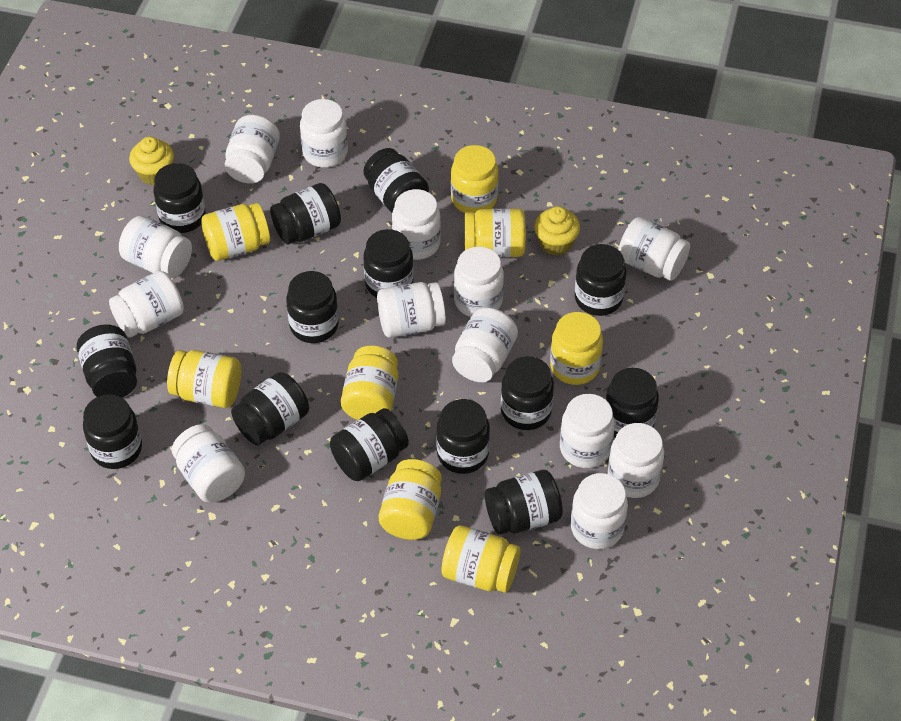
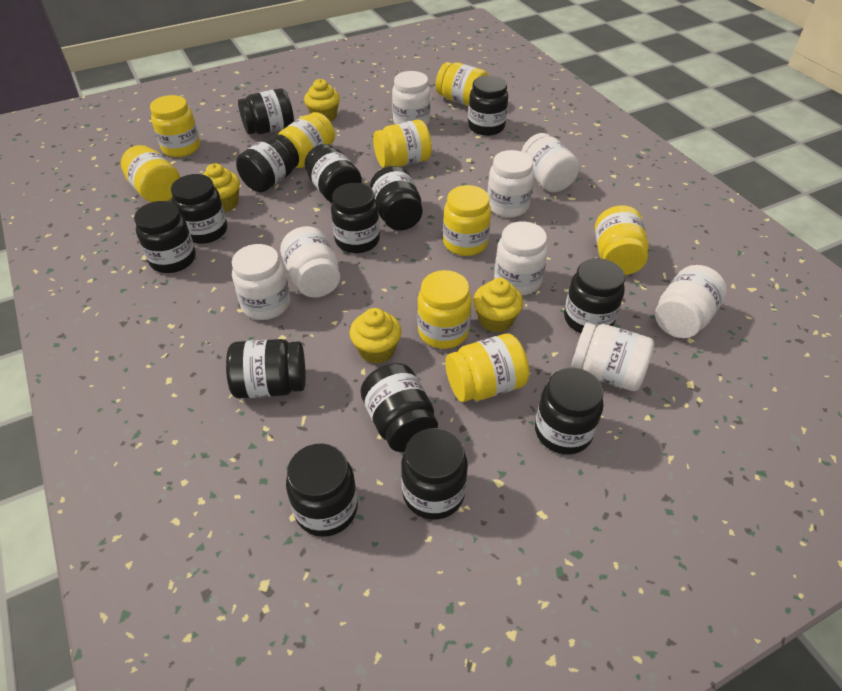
white jar: [109,271,184,337] [119,216,192,278] [172,424,245,502] [225,115,280,184] [300,99,348,168] [377,282,446,338] [392,189,441,260] [452,308,518,382] [454,246,504,317] [560,394,615,468] [571,473,628,549] [608,423,664,498] [618,217,690,281] = 13 -> [232,244,290,320] [280,226,340,298] [392,71,431,126] [487,150,534,218] [494,221,548,295] [521,133,580,193] [571,323,654,391] [655,265,727,338] = 8
yellow cupcake: [129,137,174,185] [534,206,580,256] = 2 -> [203,163,240,212] [304,79,340,122] [350,308,402,364] [473,278,523,332] = 4
yellow jar: [167,350,241,408] [201,203,270,261] [341,346,398,420] [379,459,442,540] [441,525,521,593] [451,145,499,214] [465,208,526,257] [550,312,603,385] = 8 -> [121,145,180,202] [150,95,200,157] [278,112,335,168] [373,120,432,168] [417,270,472,349] [436,62,488,106] [443,185,491,256] [445,333,529,402] [595,205,649,275] = 9

